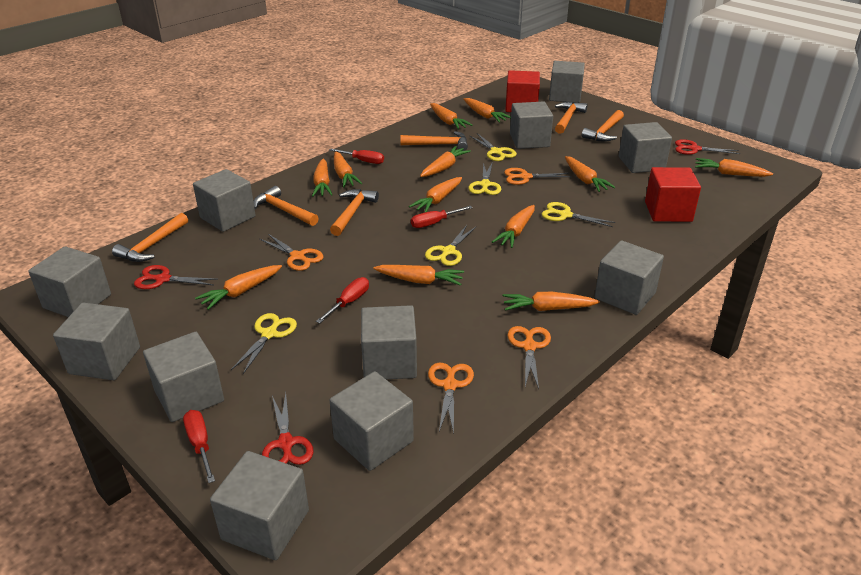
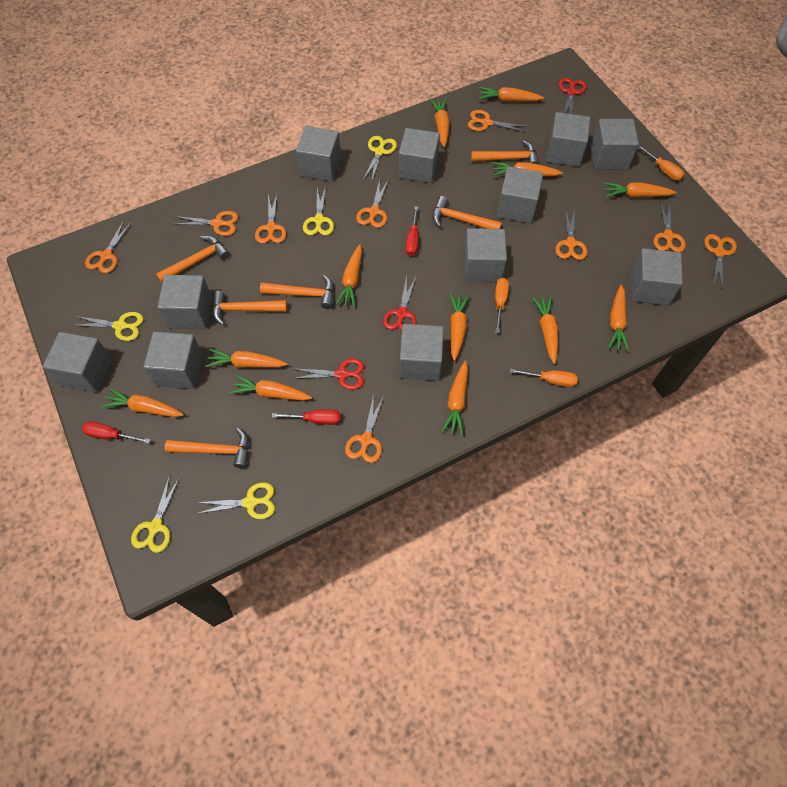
orange scissors: [260,234,323,271] [428,362,474,434] [504,168,572,185] [507,326,551,389] = 4 -> [85,222,132,273] [173,211,238,236] [255,194,286,244] [345,395,384,463] [356,179,389,228] [468,110,528,132] [555,209,587,260] [653,201,686,252] [704,234,737,289] = 9
orange screwdriver: none = 0 -> [495,278,509,333] [510,369,578,387] [638,145,685,181] = 3
red cube: [505,70,540,112] [645,167,701,222] = 2 -> none = 0
red screwdriver: [183,410,215,483] [316,277,369,323] [329,148,384,164] [411,206,472,228] = 4 -> [82,422,151,444] [272,409,341,425] [405,206,418,256] = 3

